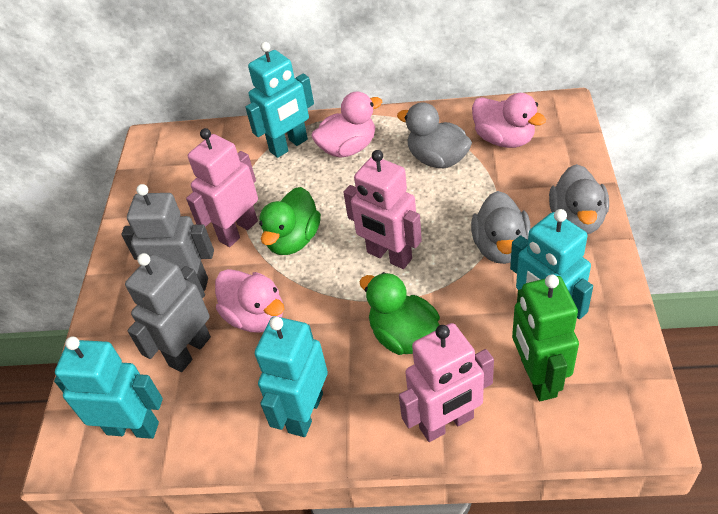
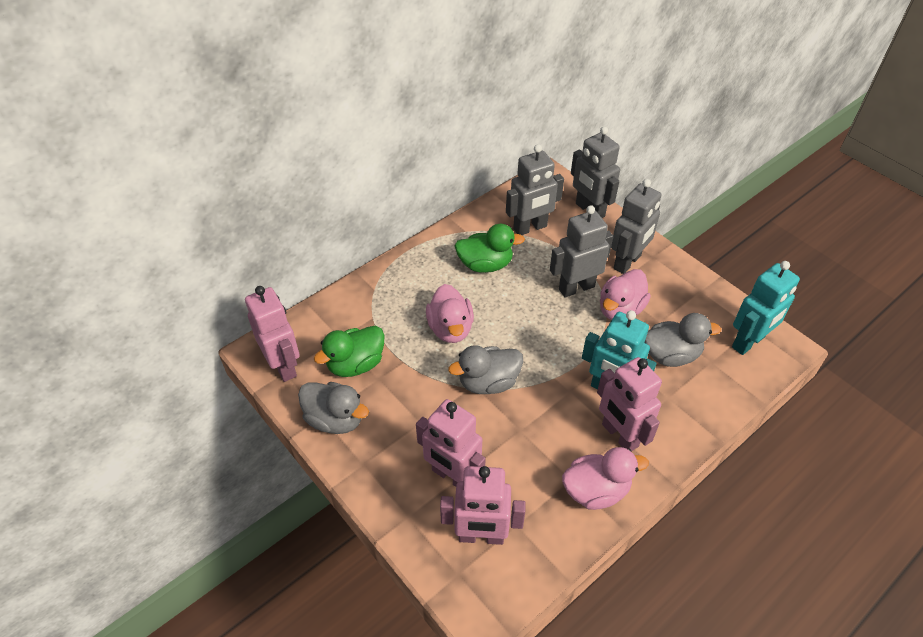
green robot: [512,275,579,401] = 1 -> none = 0
grey robot: [121,184,214,291] [125,253,211,372] = 2 -> [506,144,564,235] [550,205,613,298] [571,126,620,218] [611,179,662,274] = 4
pink robot: [186,128,258,247] [343,150,422,269] [399,323,494,442] = 3 -> [245,286,300,382] [416,399,486,487] [440,466,526,545] [597,357,662,451] = 4
turquoise robot: [54,336,163,439] [245,42,314,158] [255,316,328,437] [510,209,593,319] = 4 -> [582,310,657,390] [732,261,800,355] = 2

